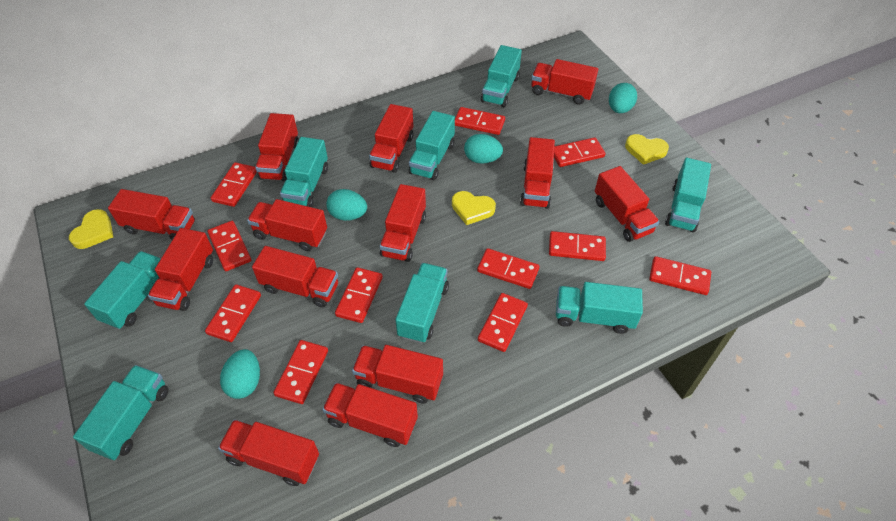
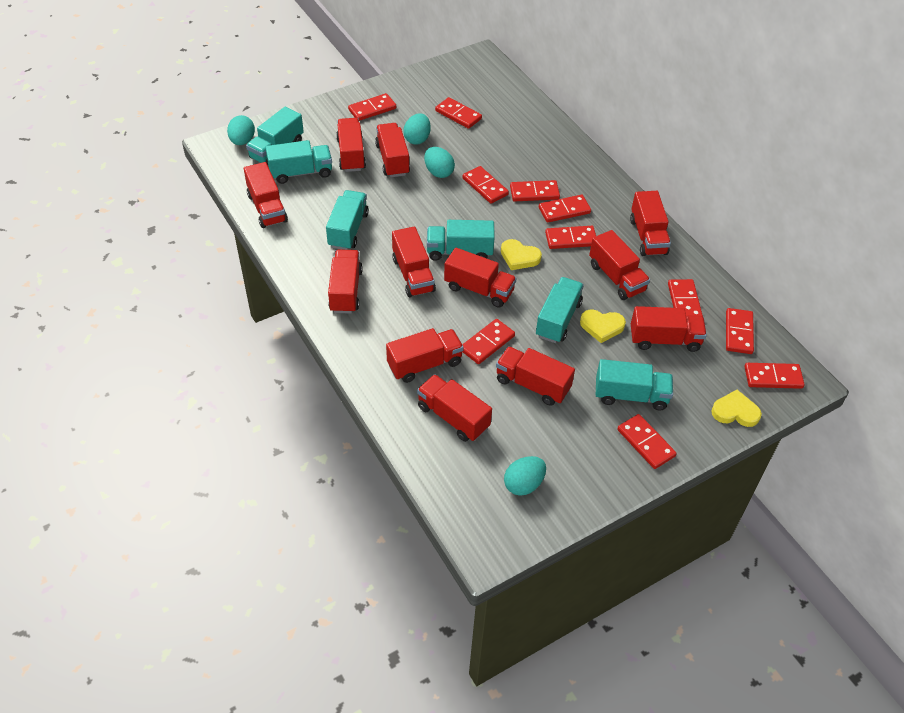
red truck: [108,189,195,240] [148,228,213,311] [218,420,319,486] [247,199,327,251] [252,246,338,307] [255,113,299,181] [322,383,418,447] [352,345,443,404] [369,104,414,173] [380,184,426,262] [520,137,555,209] [531,59,598,105] [595,166,659,242] = 13 -> [244,162,288,228] [328,249,363,314] [336,118,366,172] [375,123,410,177] [386,328,464,383] [392,226,436,297] [417,374,492,442] [444,248,517,308] [496,346,575,406] [589,230,650,300] [630,191,671,256] [631,306,707,352] = 12
turquoise truck: [73,365,168,460] [84,251,161,330] [280,137,328,207] [395,263,449,343] [409,111,455,180] [481,45,522,107] [556,282,643,334] [665,158,711,233] = 8 -> [246,107,304,167] [265,140,332,184] [326,190,369,250] [427,220,495,261] [536,277,584,343] [596,359,673,411] = 6

